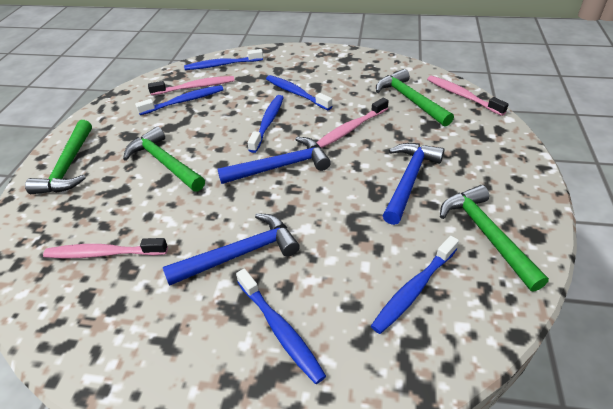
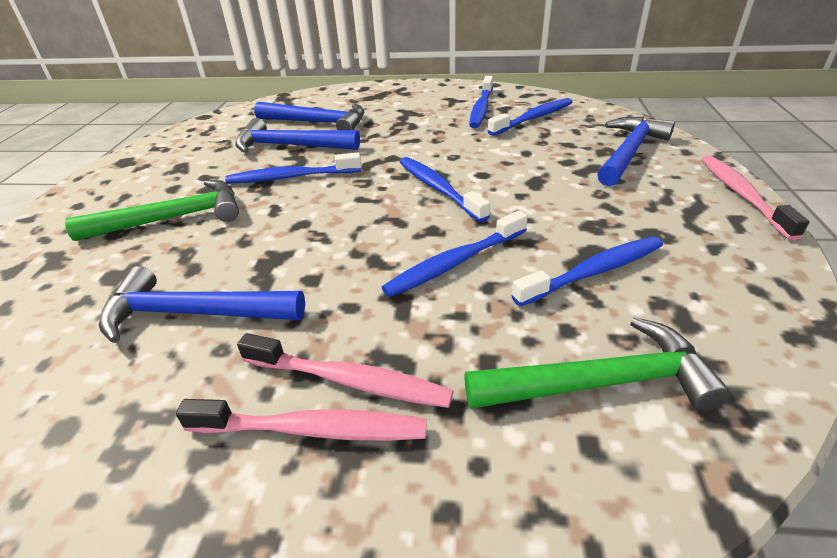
blue hammer: [163,213,300,286] [217,137,331,184] [383,143,445,225] = 3 -> [99,266,305,343] [235,118,360,153] [254,102,364,130] [597,117,675,186] = 4
green hammer: [25,120,92,194] [123,126,205,192] [376,69,454,127] [440,185,549,292] = 4 -> [65,180,239,241] [464,317,731,411] = 2
pink toothbrush: [43,238,168,259] [148,76,235,95] [316,98,388,148] [427,76,509,116] = 4 -> [176,399,427,441] [237,333,454,408] [701,156,809,240] = 3

